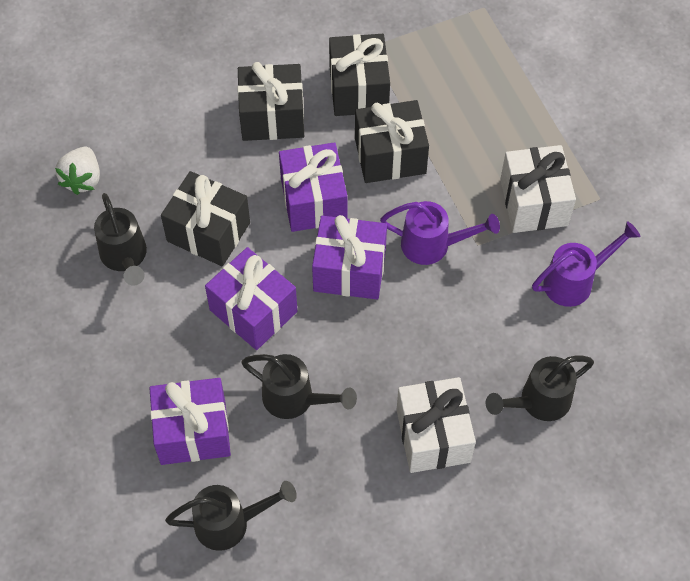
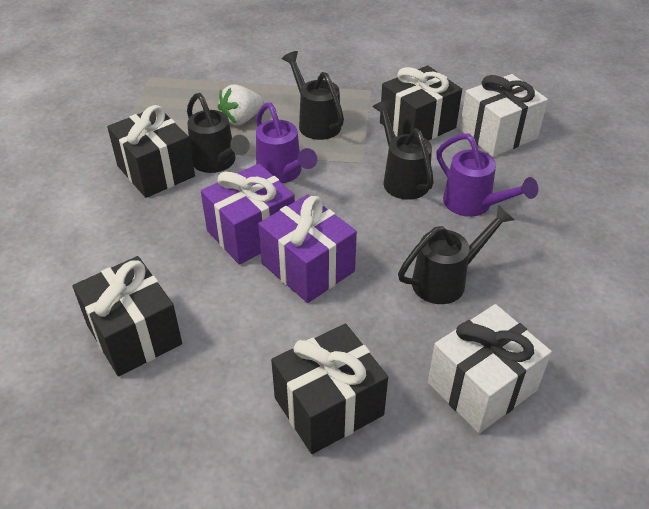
purple gift: [150,378,231,465] [205,247,297,350] [279,142,347,232] [312,215,387,299] = 4 -> [201,164,295,265] [258,195,357,303] = 2

